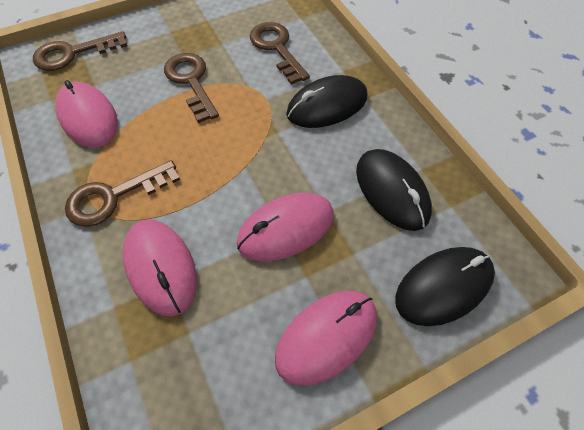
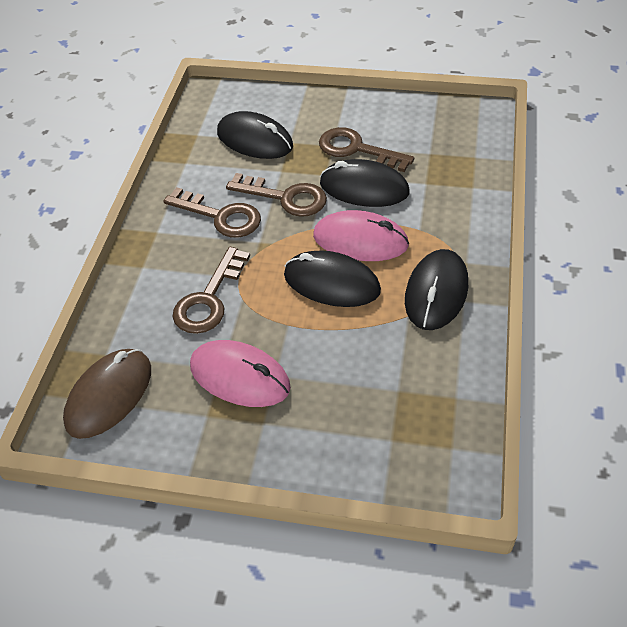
black mouse: [286,75,368,128] [356,149,432,231] [395,247,495,326] = 3 -> [217,111,293,159] [284,250,381,307] [320,159,410,207] [405,249,468,330] = 4
brown mouse: none = 0 -> [63,349,151,439] = 1
pink mouse: [55,80,118,148] [123,219,197,316] [237,192,334,262] [275,291,377,386] = 4 -> [190,340,291,407] [313,210,409,261] = 2

